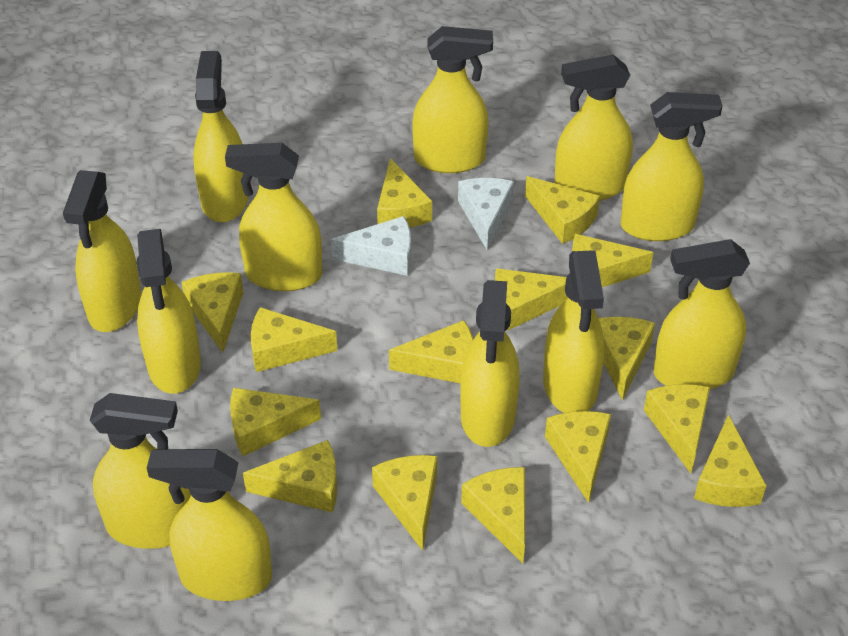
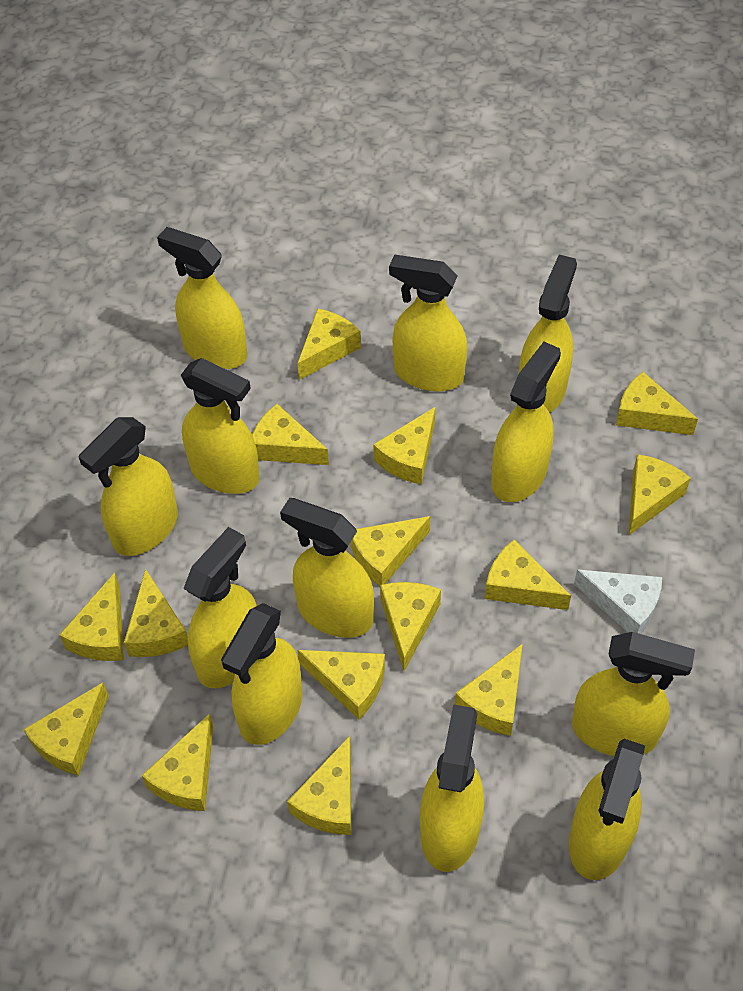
white cheese: [331,216,411,276] [458,178,514,251] = 2 -> [574,570,662,634] = 1

